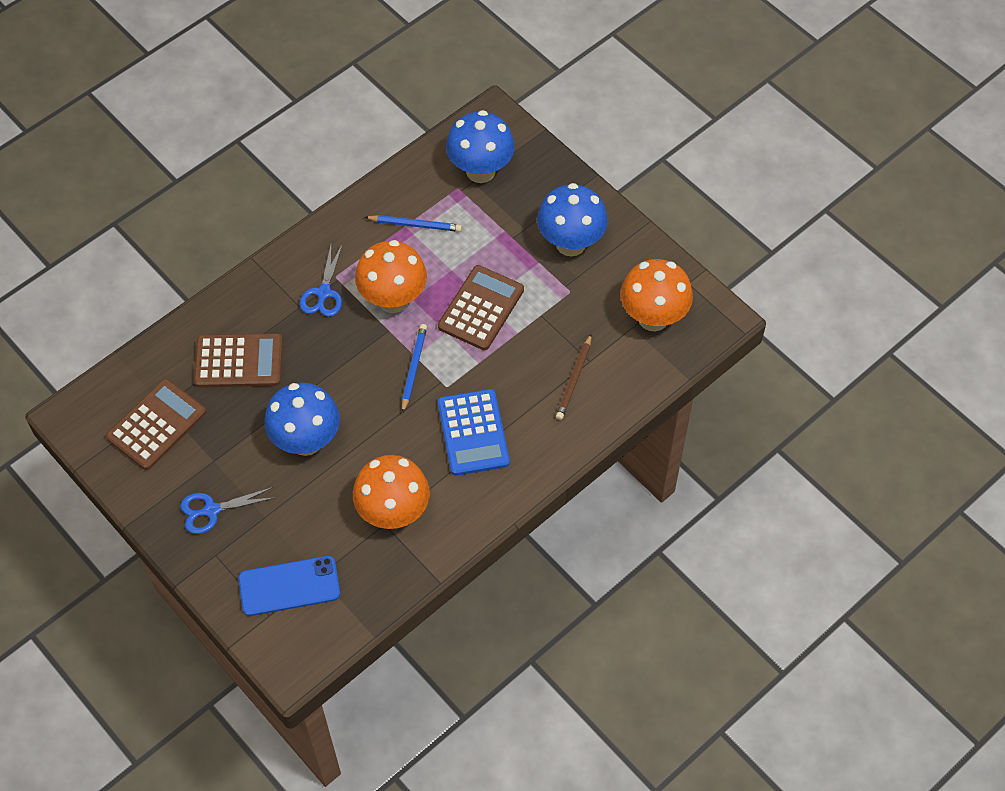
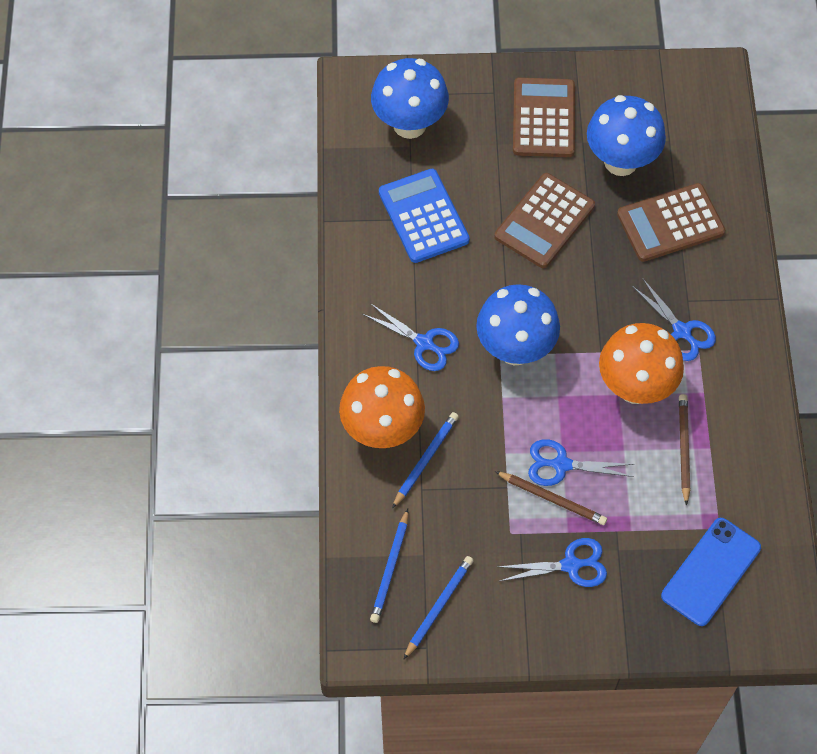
blue pencil: [365,215,462,232] [402,324,427,414] = 2 -> [370,509,408,623] [392,412,459,508] [403,556,474,660] = 3
blue scissors: [180,487,276,534] [300,243,343,317] = 2 -> [363,303,459,371] [498,538,607,587] [528,439,634,486] [632,278,716,361] = 4
brown pencil: [556,334,592,420] = 1 -> [495,471,607,525] [679,394,690,506] = 2
orange mushroom: [353,455,430,529] [355,240,427,313] [620,259,693,332] = 3 -> [339,366,425,448] [599,323,684,404] = 2

